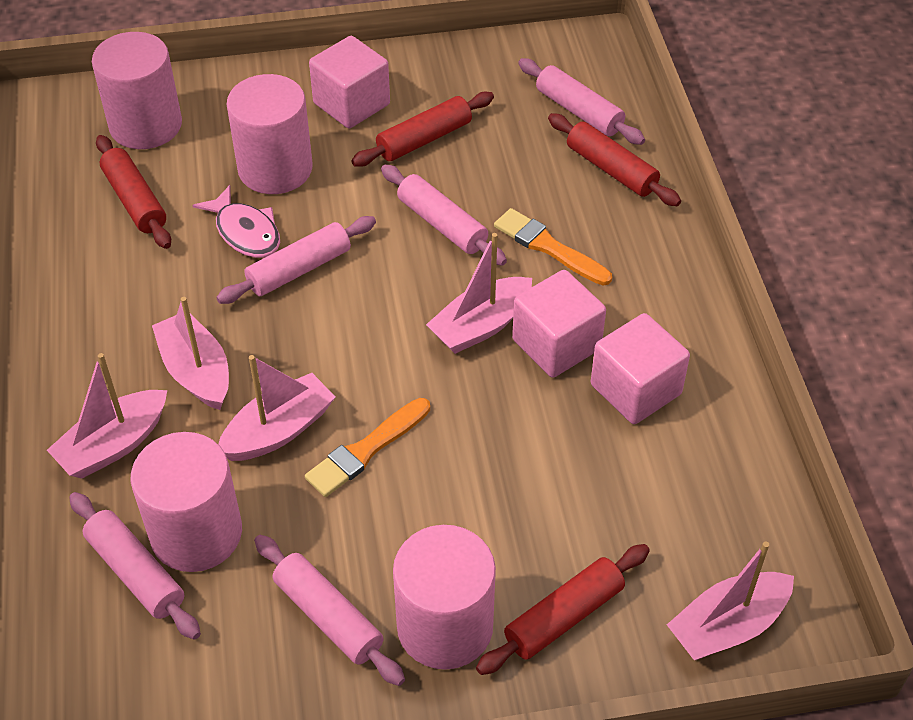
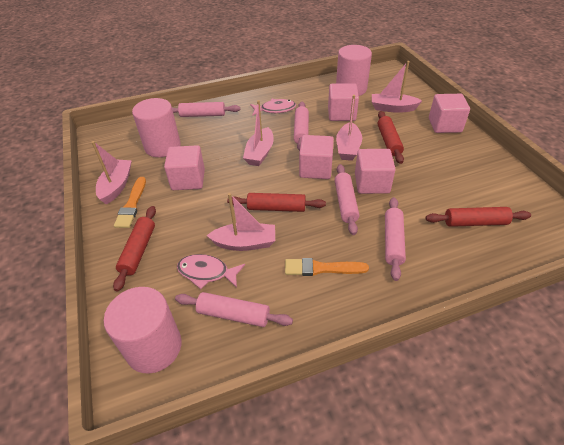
pink cube: [309,36,390,128] [512,270,606,378] [591,313,690,424] = 3 -> [164,145,205,190] [299,135,334,179] [328,83,359,121] [355,149,396,194] [429,94,470,133] = 5
pink cylinder: [92,32,182,149] [131,432,242,572] [227,74,313,194] [393,525,496,670] = 4 -> [104,287,182,373] [132,98,181,157] [336,45,372,96] = 3
pink fish: [192,185,280,258] = 1 -> [177,254,245,289] [250,99,296,116] = 2

